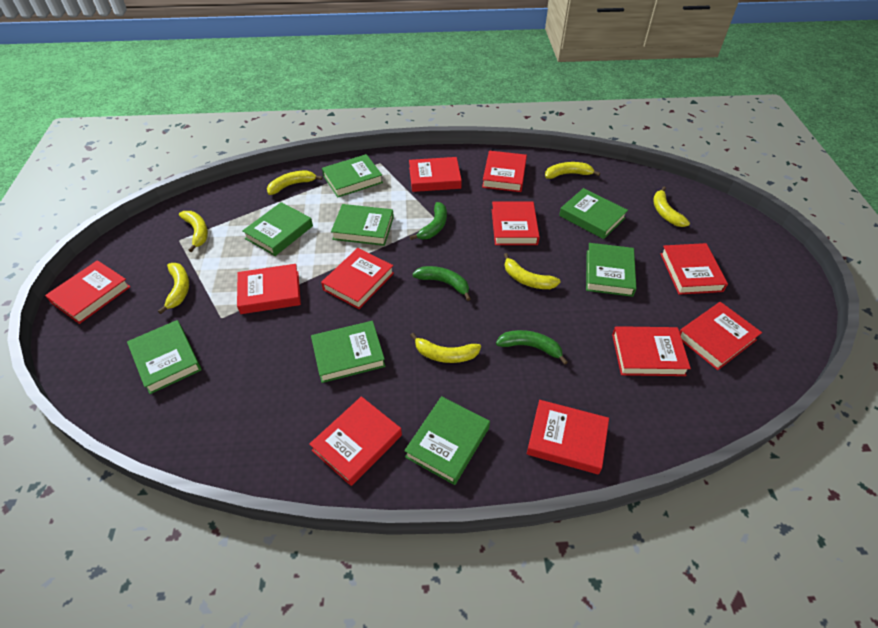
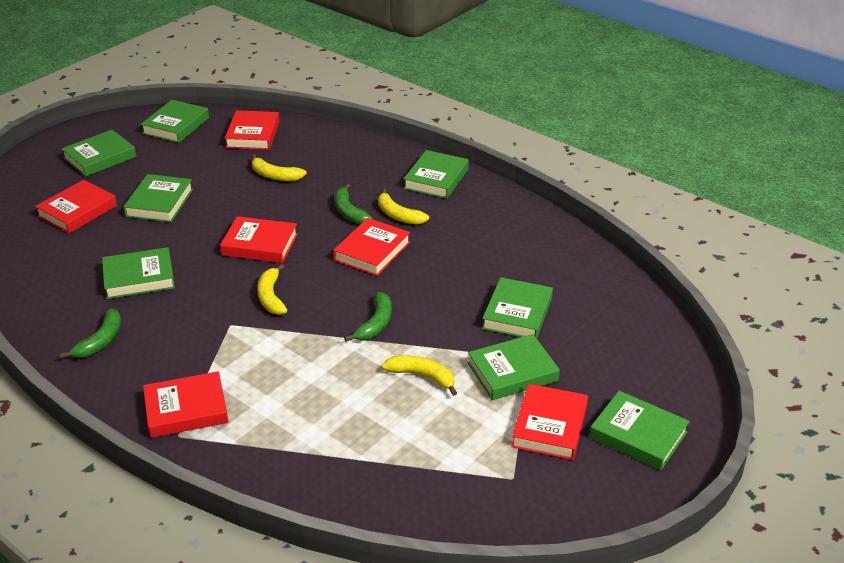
red book: [45,260,130,324] [237,264,301,314] [309,396,402,486] [321,248,394,309] [409,157,462,192] [482,151,527,192] [492,201,540,245] [527,400,609,474] [612,326,691,376] [660,243,728,295] [679,302,762,370] = 11 -> [35,180,117,234] [143,371,228,438] [220,216,298,263] [224,110,280,150] [333,218,411,276] [511,384,588,460] = 6
yellow banana: [158,263,189,314] [179,211,208,252] [267,171,323,195] [410,333,481,363] [504,253,561,289] [545,162,600,179] [653,187,690,227] = 7 -> [252,154,307,181] [257,264,287,315] [378,189,429,225] [382,355,457,396] = 4

